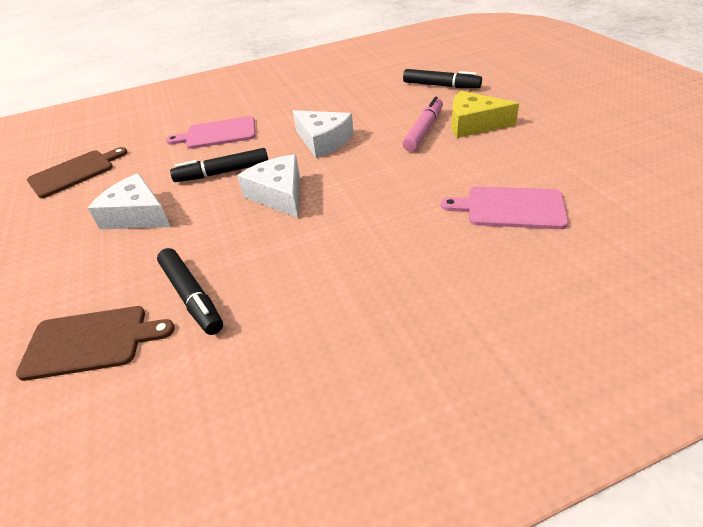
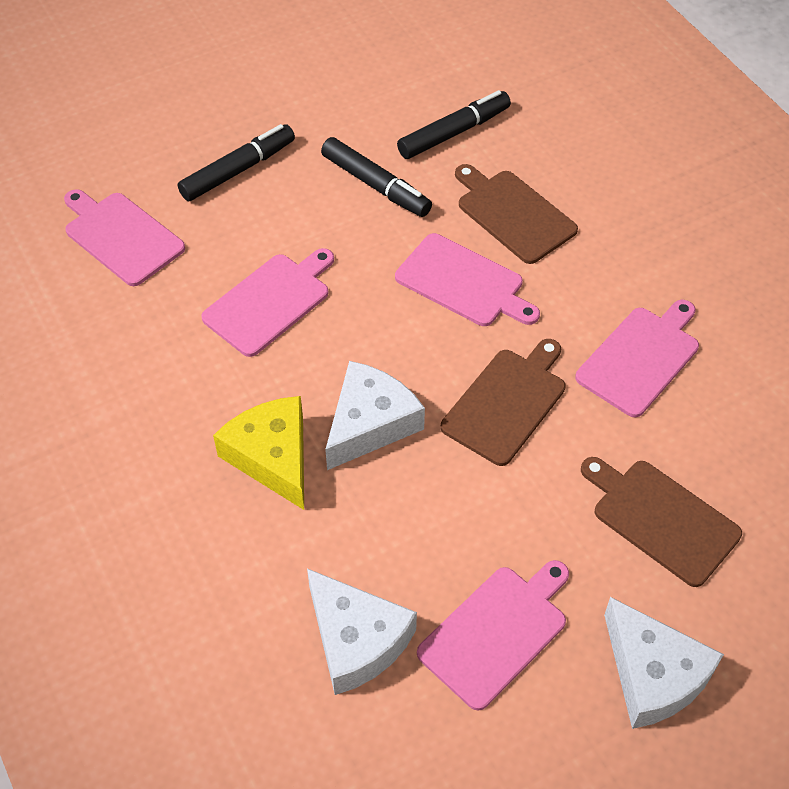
brown cutting board: [16,306,175,381] [27,147,128,198] = 2 -> [441,339,566,466] [455,164,578,264] [581,457,742,587] = 3
pink cutting board: [166,116,256,149] [441,186,568,229] = 2 -> [64,189,185,286] [201,248,334,357] [395,233,540,326] [417,560,569,711] [575,300,699,417] = 5
pink marker: [402,97,443,152] = 1 -> none = 0

